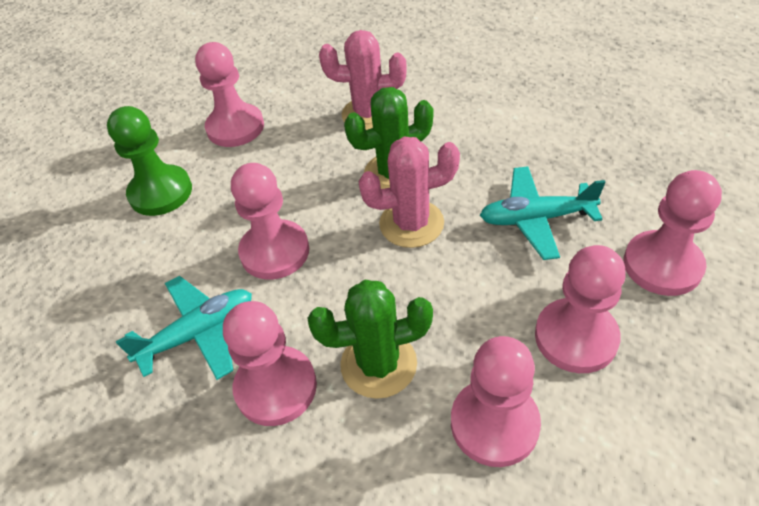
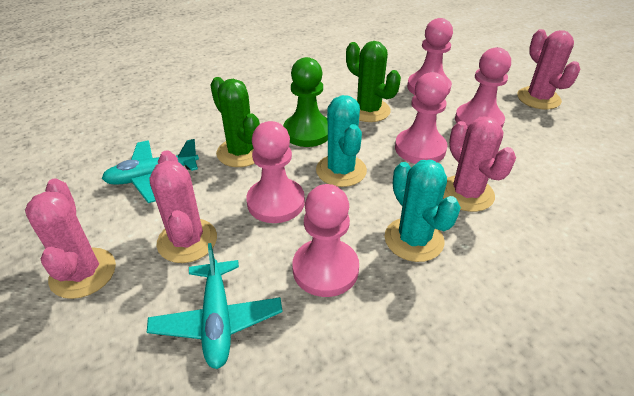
pink cactus: [319,30,407,130] [358,137,460,248] = 2 -> [25,178,116,299] [149,150,217,263] [443,117,516,212] [517,29,580,109] = 4
pink pawn: [195,42,264,147] [223,301,317,426] [231,163,309,280] [451,336,541,467] [535,245,626,373] [624,170,722,296] = 6 -> [246,121,305,223] [292,184,359,297] [395,72,449,164] [407,18,453,95] [455,47,511,128] = 5
turquoise cactus: none = 0 -> [316,95,367,187] [385,160,461,262] = 2

